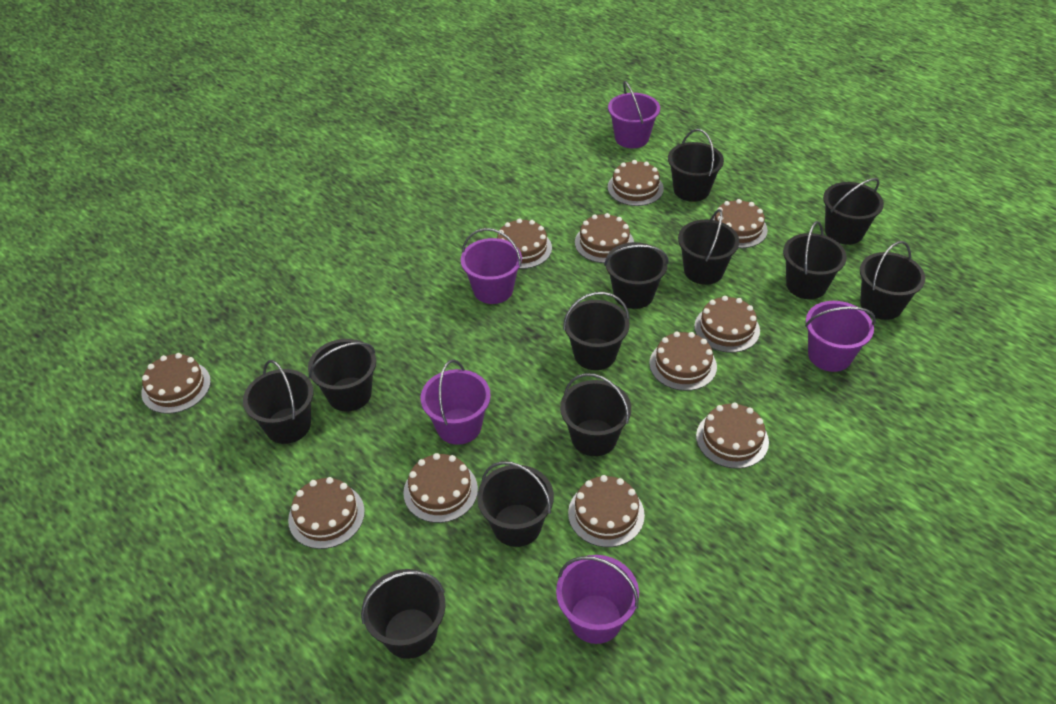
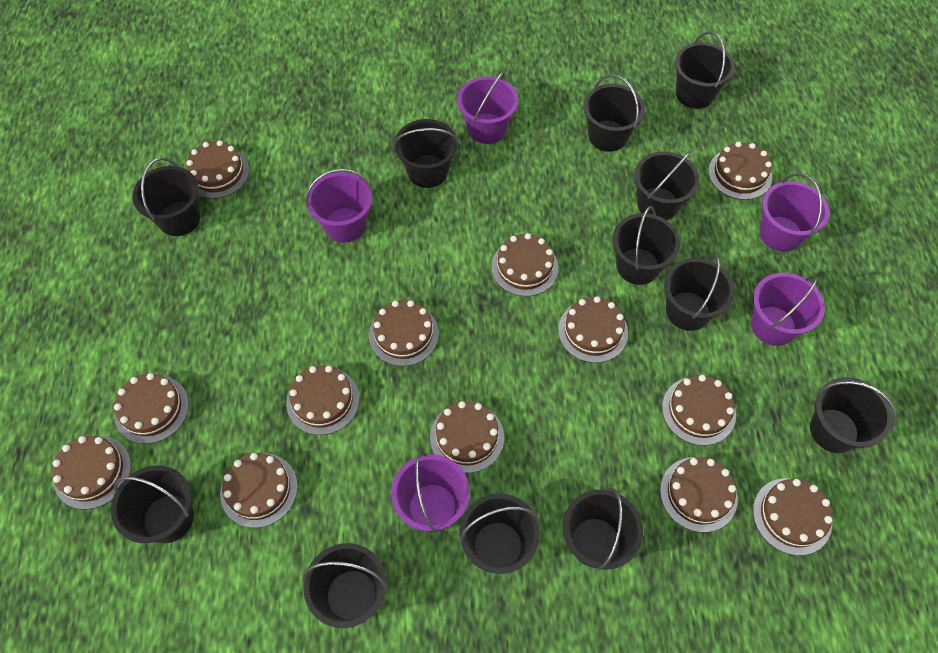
brown cake: [141,353,211,414] [288,477,365,549] [403,453,478,523] [497,218,552,269] [568,475,645,547] [575,213,634,263] [607,160,664,206] [649,332,717,391] [694,296,760,353] [696,403,769,469] [713,199,768,248] = 11 -> [52,436,131,509] [114,373,189,444] [186,141,249,199] [220,453,298,528] [286,365,359,435] [369,300,439,366] [430,401,504,473] [491,233,559,296] [558,296,628,363] [660,457,738,532] [662,375,736,446] [708,142,772,200] [753,478,833,556] = 13

